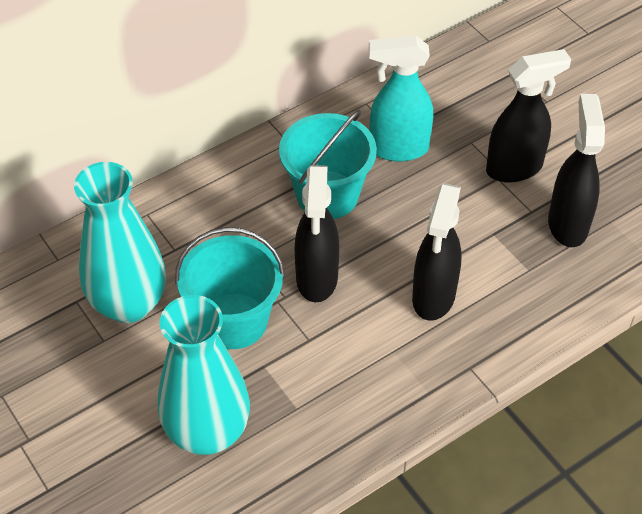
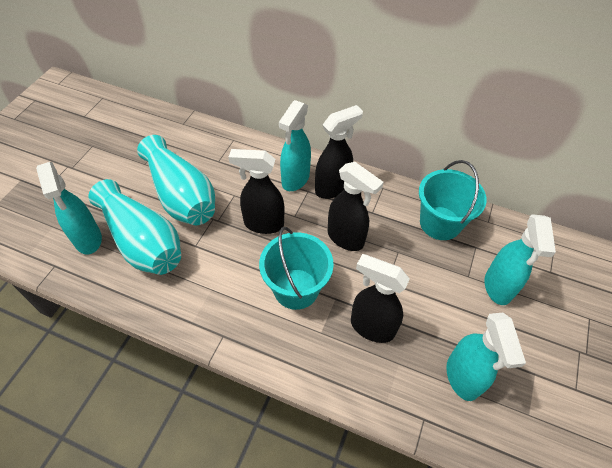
turquoise spray bottle: [369,36,433,162] = 1 -> [36,162,102,255] [279,100,311,191] [446,312,526,401] [485,214,556,305] = 4

